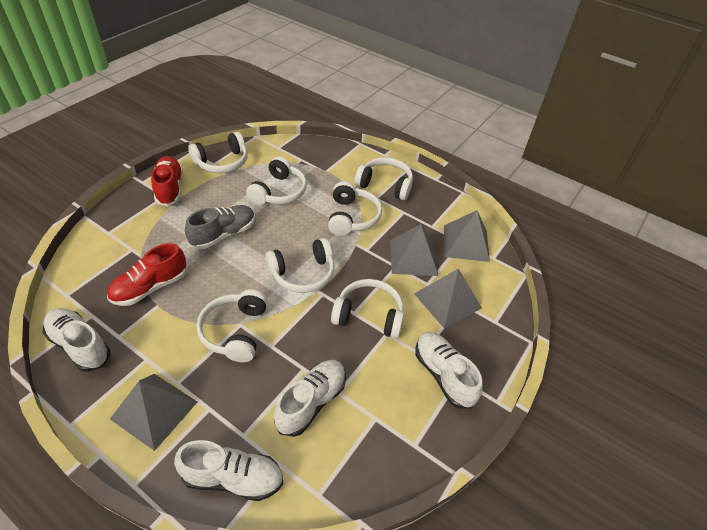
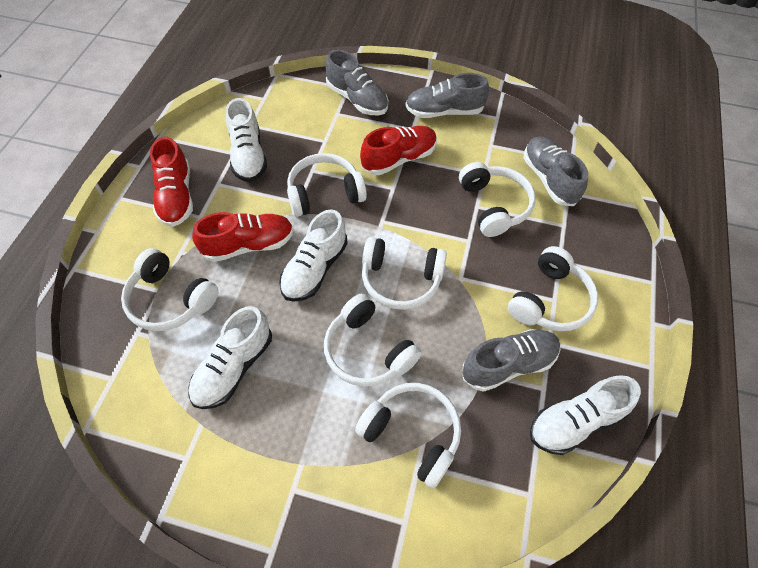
grey pyramid: [110,374,197,451] [390,224,438,276] [414,268,482,329] [444,210,490,262] = 4 -> none = 0
grey shoe: [185,205,255,249] = 1 -> [325,50,388,115] [405,73,489,118] [463,329,561,392] [523,137,588,206] = 4
red shoe: [107,243,187,306] [151,156,183,206] = 2 -> [150,137,193,227] [192,212,294,262] [360,126,437,175] = 3

